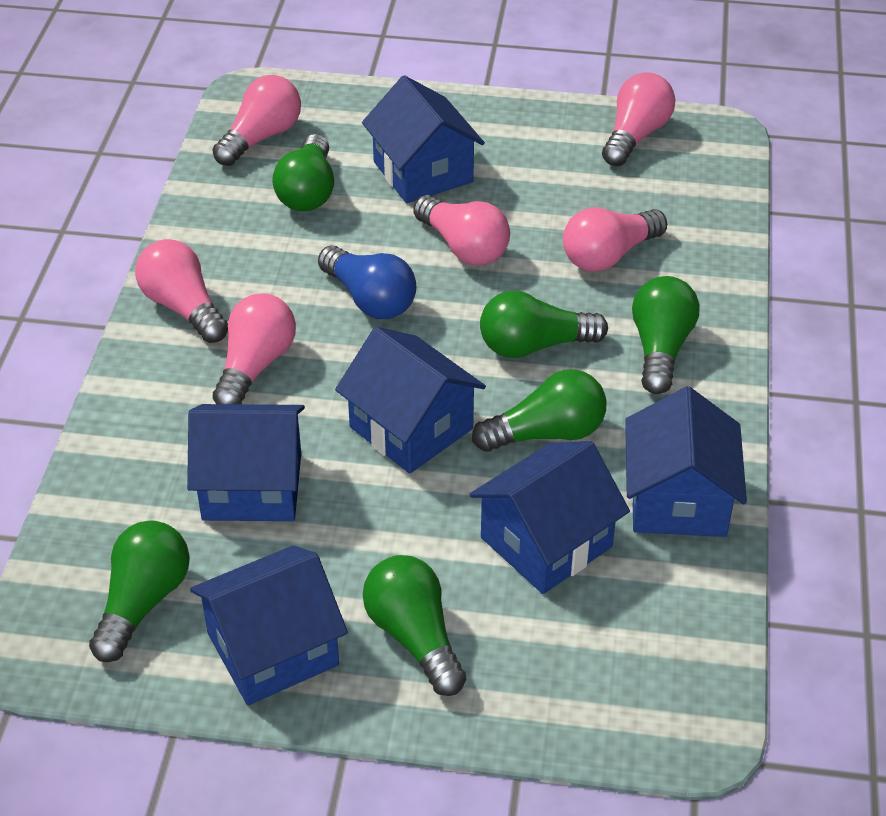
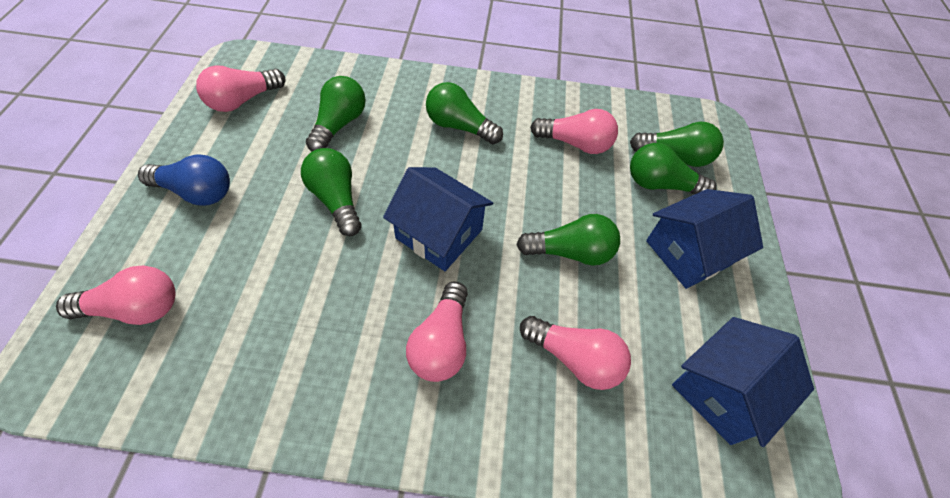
blue house: [187,404,305,521] [190,545,348,705] [335,327,486,473] [362,75,485,203] [469,441,630,594] [625,386,747,537] = 6 -> [383,167,493,271] [646,189,763,289] [672,317,814,447] = 3
pink light bulb: [135,239,228,343] [212,75,301,166] [213,294,296,404] [413,195,510,265] [563,207,667,272] [602,72,675,167] = 6 -> [56,265,176,325] [196,65,285,112] [406,281,468,382] [520,316,631,390] [530,109,618,154] = 5

